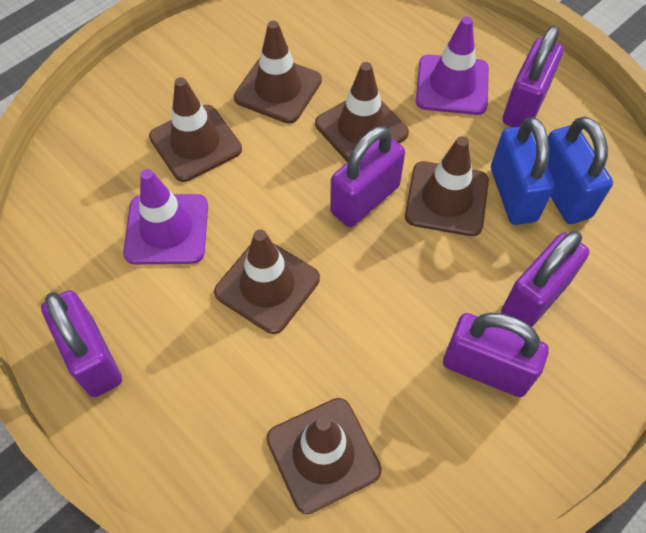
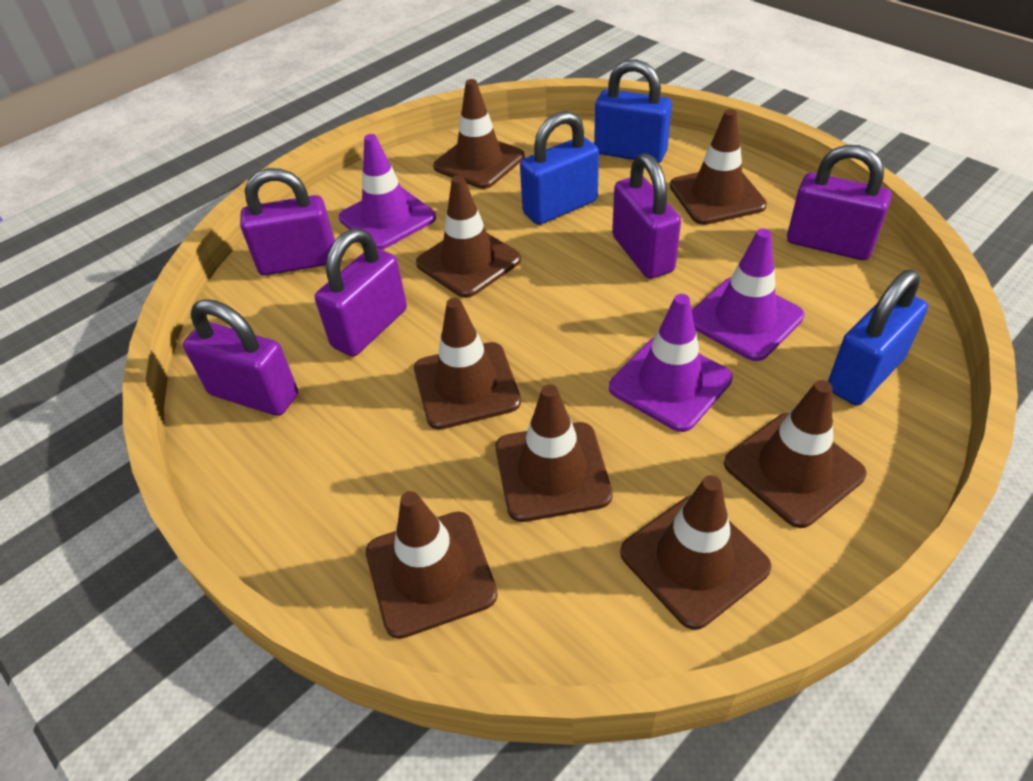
blue padlock: [491,117,555,225] [547,116,613,224] = 2 -> [520,111,599,225] [594,59,672,163] [828,270,928,406] = 3
brown traffic cone: [149,77,242,182] [214,229,320,334] [234,21,322,124] [267,398,382,514] [315,62,409,162] [405,136,489,236] = 6 -> [366,491,498,639] [414,298,521,429] [416,175,521,298] [433,79,525,189] [495,384,613,522] [620,475,772,630] [670,109,767,225] [724,380,867,528] = 8
purple traffic cone: [123,169,208,264] [416,16,489,115] = 2 -> [339,134,436,250] [609,294,733,432] [692,229,804,361] = 3

